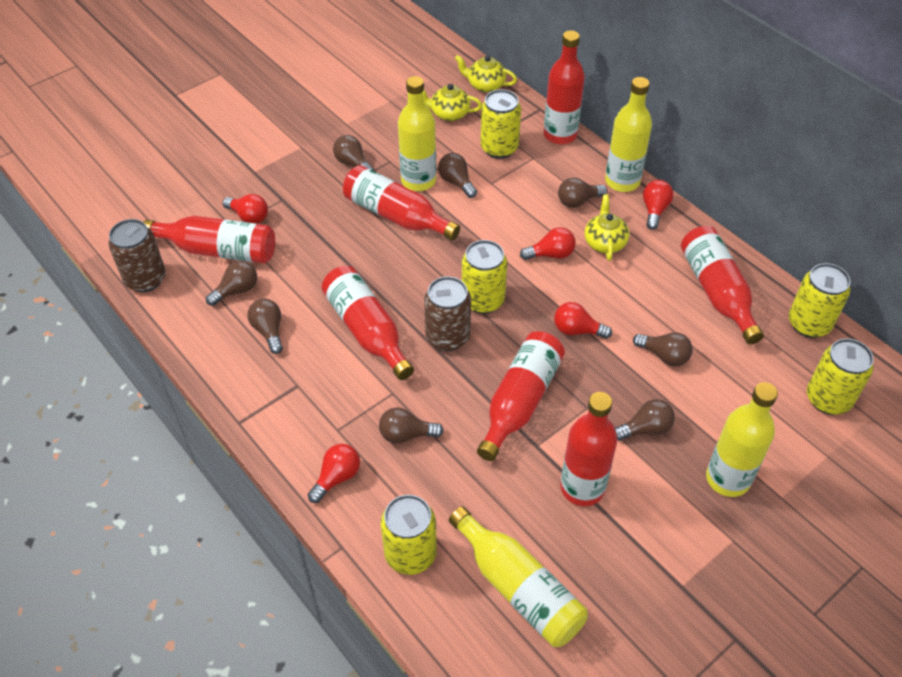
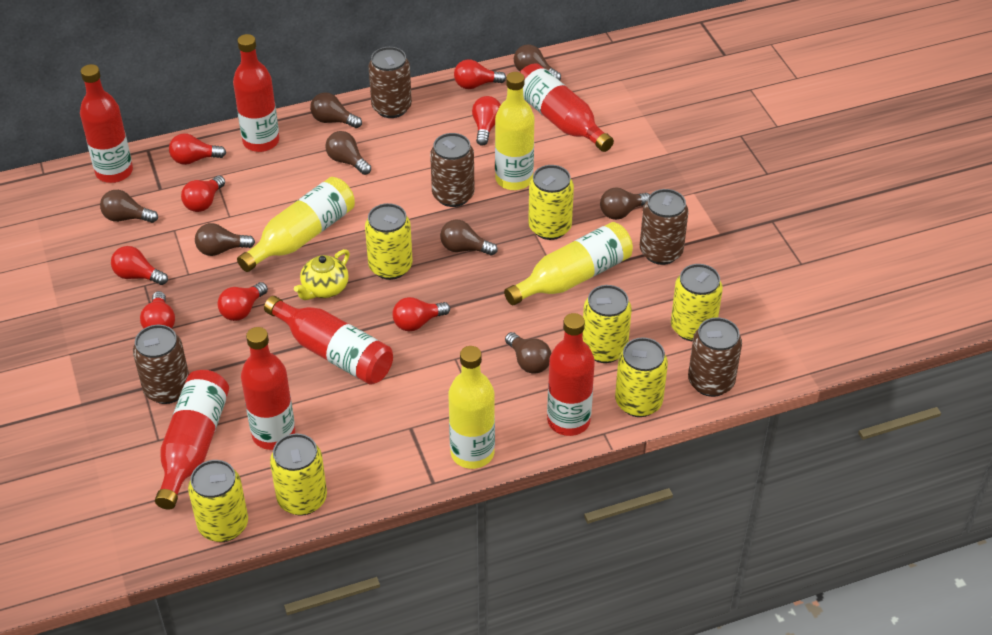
brown can: [108,219,166,292] [424,277,471,351] = 2 -> [133,325,189,404] [368,47,412,118] [430,133,474,207] [640,189,689,265] [688,317,742,397] = 5
red light bulb: [223,194,268,224] [308,444,360,503] [520,227,576,260] [554,302,612,339] [643,180,674,230] = 5 -> [111,246,168,285] [140,291,175,329] [169,133,226,165] [181,175,225,212] [218,282,268,321] [392,297,450,331] [454,59,506,89] [472,96,501,146] = 8
yellow can: [381,495,437,575] [462,240,507,314] [480,89,521,159] [789,263,851,338] [807,338,874,415] = 5 -> [188,460,248,542] [270,434,327,516] [365,203,413,280] [528,165,574,240] [583,285,632,363] [615,337,668,417] [671,264,723,341] = 7
yellow teapot: [423,84,482,121] [455,55,517,93] [585,194,629,261] = 3 -> [294,249,350,300] = 1

